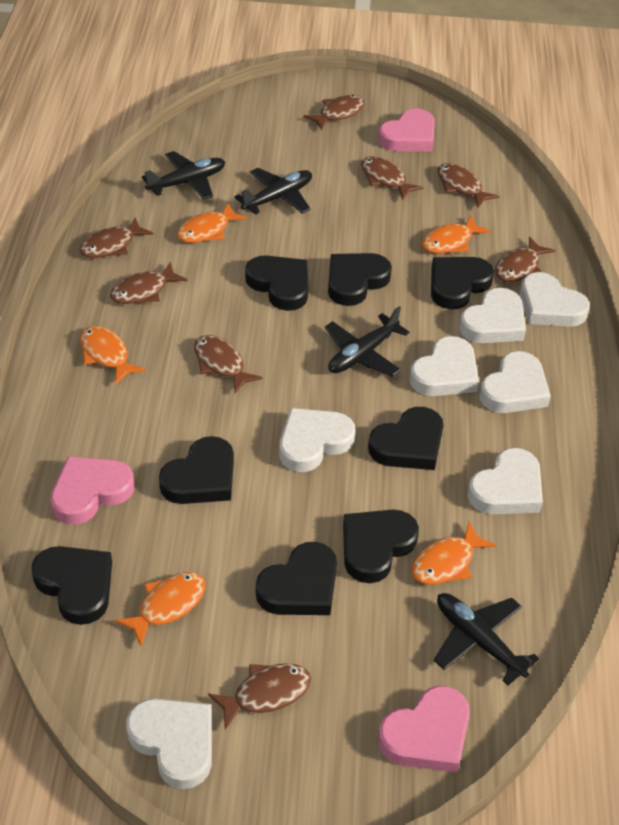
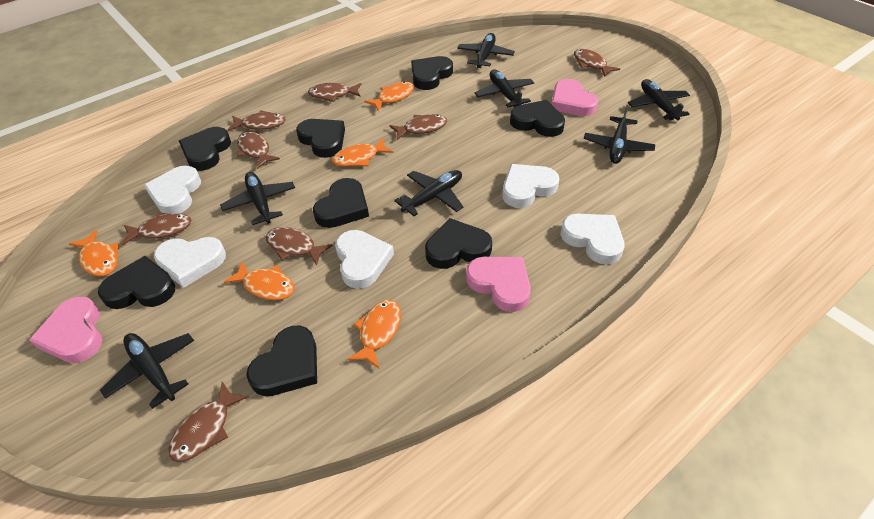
black plane: [142,151,225,200] [235,168,312,215] [325,306,410,376] [434,593,539,685] = 4 -> [100,333,194,409] [220,172,295,225] [394,170,463,216] [457,33,515,68] [475,70,534,108] [584,105,655,164] [628,79,690,120] = 7
white heart: [126,698,212,789] [279,408,356,472] [410,336,479,396] [459,288,526,343] [467,448,543,514] [479,351,551,413] [520,272,590,327] = 7 -> [144,166,201,214] [154,237,226,288] [335,230,394,289] [502,164,559,208] [560,214,624,264] = 5

